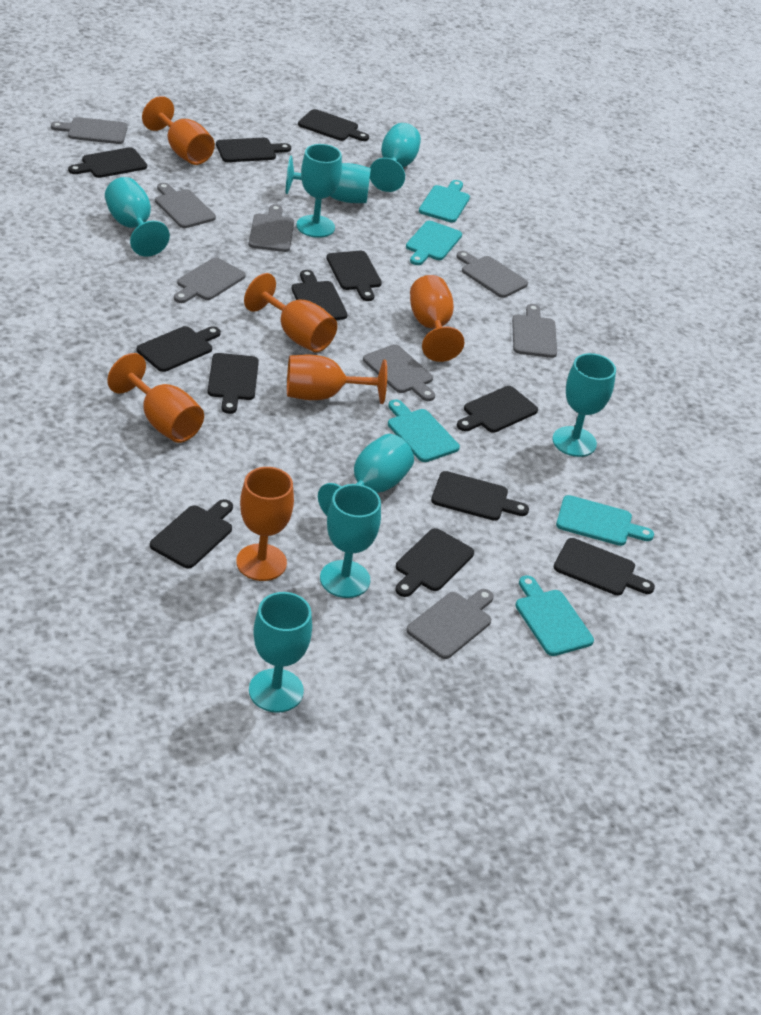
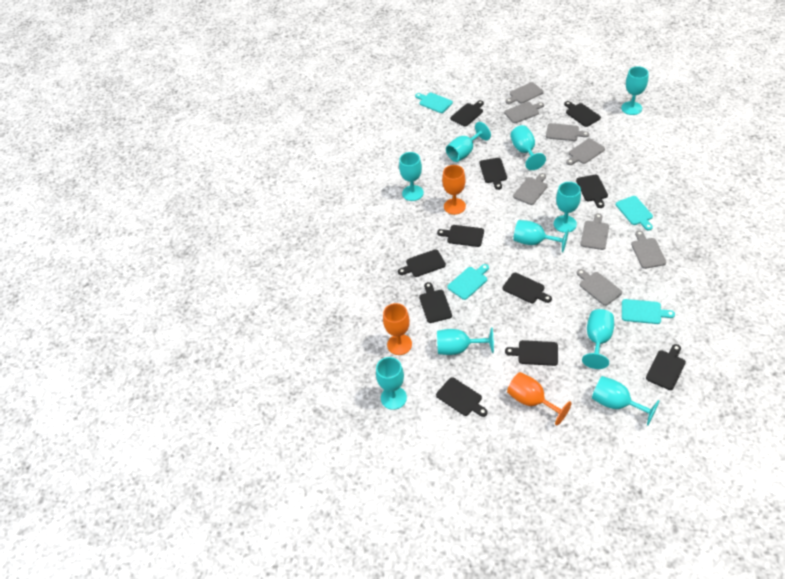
black cutting board: [68,147,147,178] [137,326,221,372] [150,499,233,568] [208,353,259,414] [216,138,291,162] [292,270,347,320] [298,109,369,141] [326,251,382,301] [395,528,474,597] [431,471,529,521] [457,386,538,433] [554,538,655,595] = 12 -> [398,249,446,277] [419,282,452,323] [436,377,488,417] [437,225,484,247] [450,100,484,127] [480,158,507,190] [503,273,552,303] [505,340,558,366] [564,101,601,127] [576,174,608,208] [646,344,686,390] = 11
orange goblet: [107,353,204,443] [142,96,215,165] [236,467,294,581] [244,273,337,352] [287,355,387,404] [410,275,464,362] = 6 -> [383,303,412,355] [442,165,466,215] [507,372,572,426] = 3
turquoise cutting board: [388,399,460,462] [406,221,462,265] [419,180,470,223] [515,575,594,656] [556,495,654,546] = 5 -> [415,93,453,113] [447,264,489,300] [616,196,653,230] [622,299,675,324] = 4
turquoise goblet: [105,177,170,257] [249,592,312,713] [286,156,371,203] [297,144,342,238] [318,434,414,516] [320,484,381,598] [370,123,421,192] [552,353,616,457] = 8 -> [376,357,407,410] [399,152,424,201] [437,327,494,355] [446,122,491,162] [510,125,546,170] [513,220,569,253] [554,182,581,233] [582,309,614,369] [592,376,660,426] [621,66,649,115] = 10

